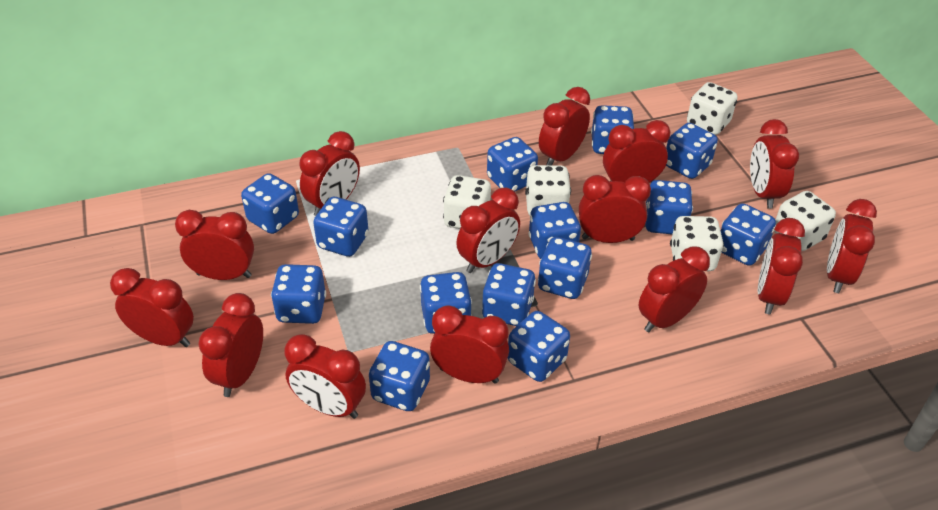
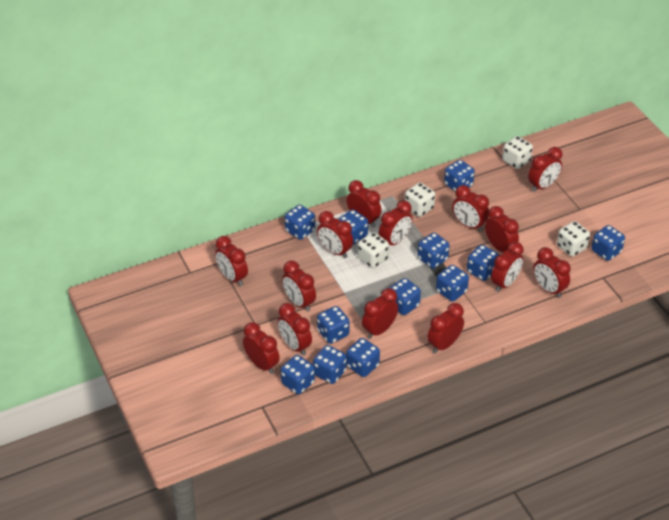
blue dice: [241,173,299,234] [271,264,326,324] [313,197,368,257] [369,341,430,411] [420,272,472,334] [482,263,536,326] [487,137,538,192] [508,311,570,382] [528,202,581,259] [538,237,592,299] [591,105,634,154] [645,180,693,234] [666,123,718,179] [721,203,776,266] = 14 -> [280,355,315,394] [285,205,315,240] [313,345,347,384] [317,306,350,344] [338,210,368,245] [346,338,380,377] [390,278,421,315] [417,233,450,268] [436,265,469,302] [444,160,475,192] [467,245,499,281] [591,225,625,261] = 12
white dice: [443,175,491,229] [525,165,571,215] [670,216,724,271] [687,82,738,135] [774,191,836,251] = 5 -> [358,232,389,268] [405,183,435,217] [502,136,533,169] [557,221,590,257] = 4

